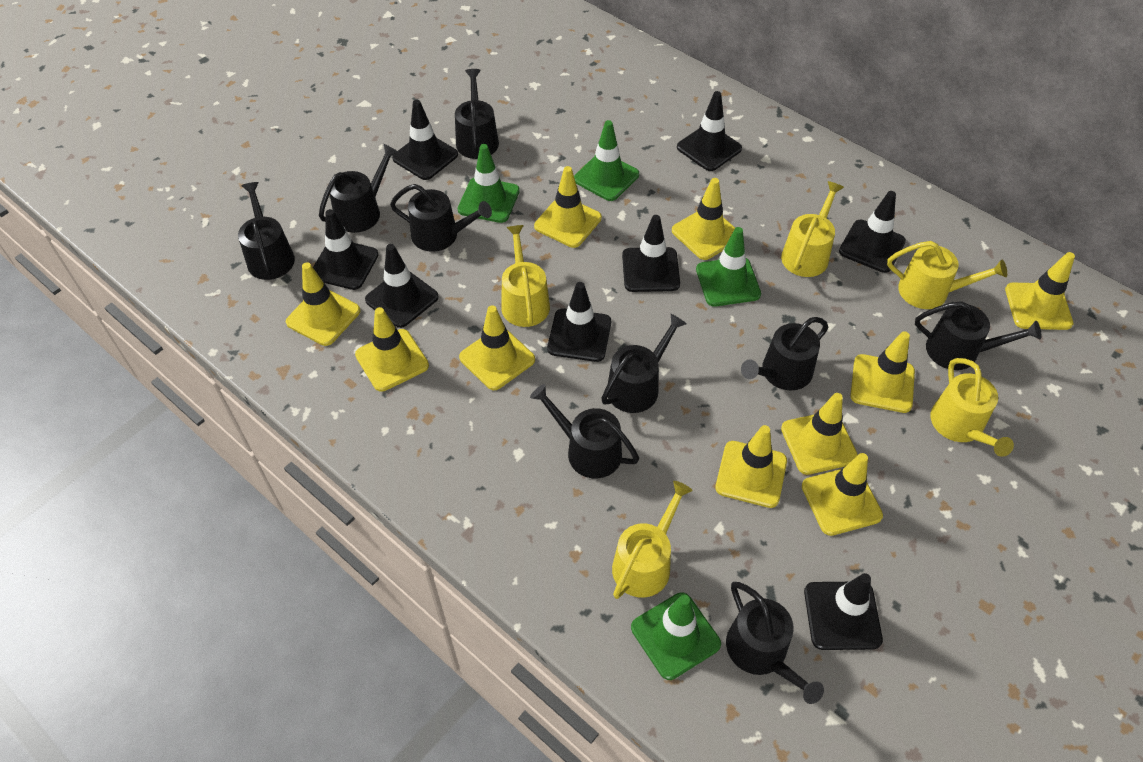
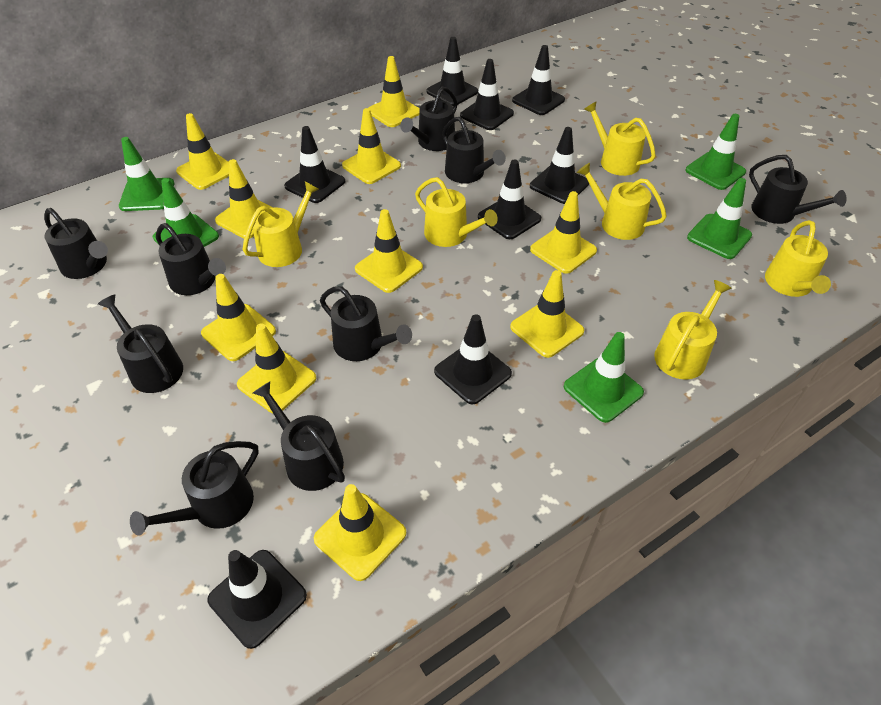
green traffic cone: [458,144,520,223] [574,120,639,201] [631,592,721,680] [696,227,761,307] = 4 -> [119,137,174,211] [153,178,219,247] [564,332,644,423] [686,114,746,190] [687,178,752,259] = 5
yellow watering can: [501,225,550,327] [612,481,693,599] [781,181,844,277] [887,241,1007,309] [930,358,1014,457] = 5 -> [243,182,319,267] [415,177,498,247] [577,163,667,240] [584,101,656,176] [654,280,732,380] [765,220,831,297] = 6

